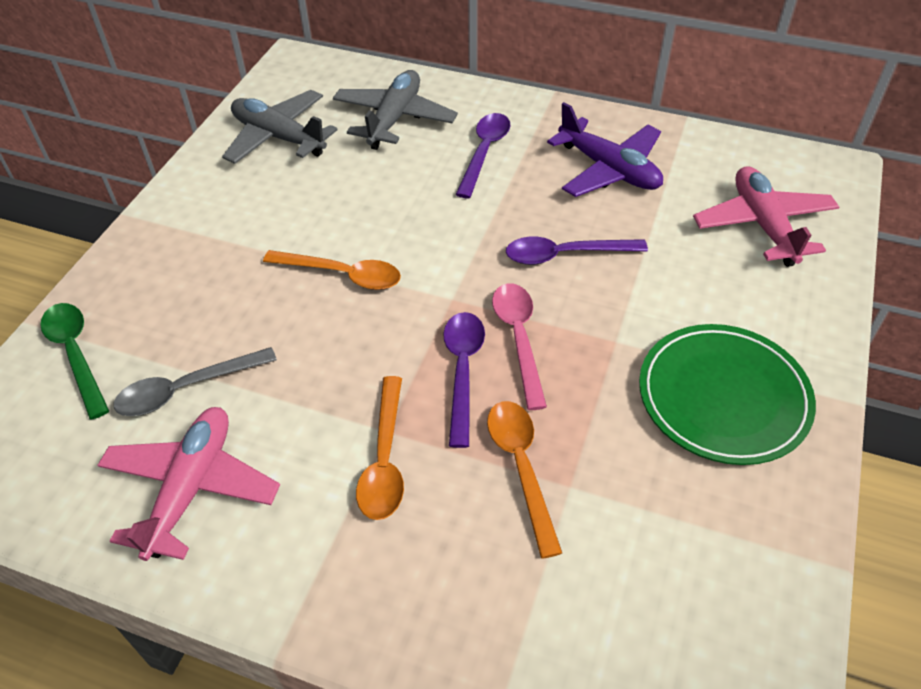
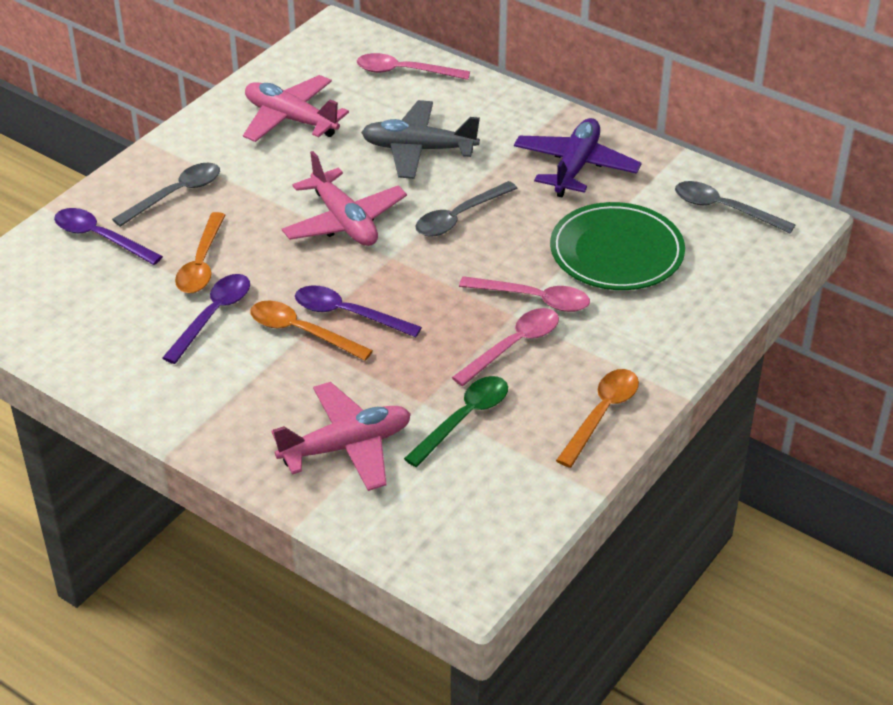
grey plane: [222,90,338,164] [333,70,458,150] = 2 -> [361,100,480,179] = 1
grey spoon: [114,347,277,416] = 1 -> [112,163,220,227] [416,181,518,237] [675,181,796,233] = 3
pink plane: [98,407,280,561] [693,166,839,267] = 2 -> [243,75,349,142] [271,382,411,491] [282,151,407,246] = 3
pink spoon: [492,283,547,410] = 1 -> [357,53,470,80] [452,308,559,386] [459,276,590,312] = 3

